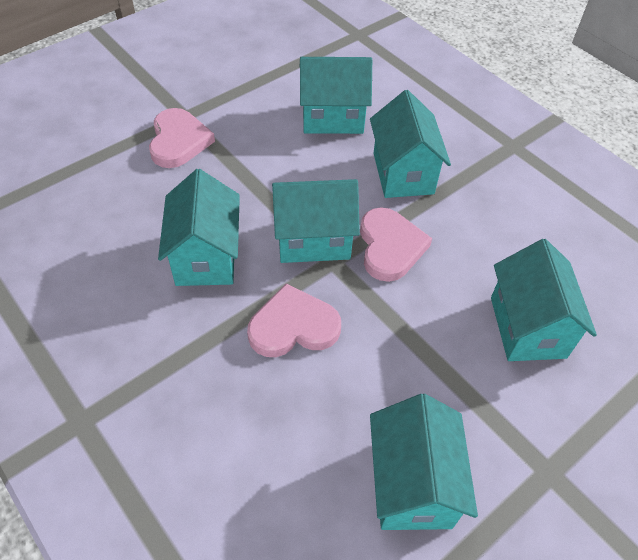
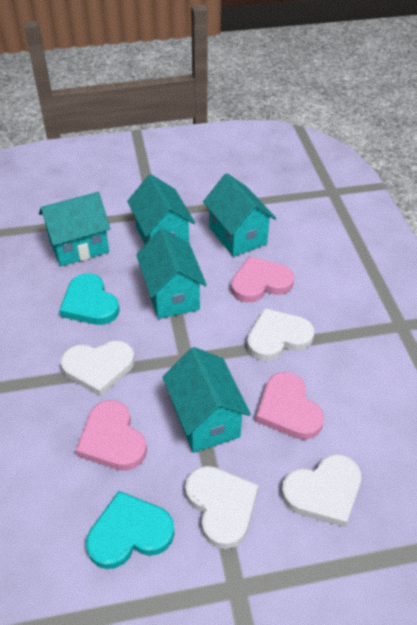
turquoise heart: none = 0 -> [59,273,120,325] [86,491,174,569] = 2
turquoise house: [158,169,240,286] [272,179,360,263] [300,57,372,134] [370,90,451,198] [370,394,478,530] [491,239,597,361] = 6 -> [39,192,111,266] [127,174,195,244] [136,228,207,319] [163,347,251,453] [203,173,276,257] = 5
white heart: none = 0 -> [61,341,135,397] [185,466,259,549] [247,308,314,361] [281,454,361,527] = 4

